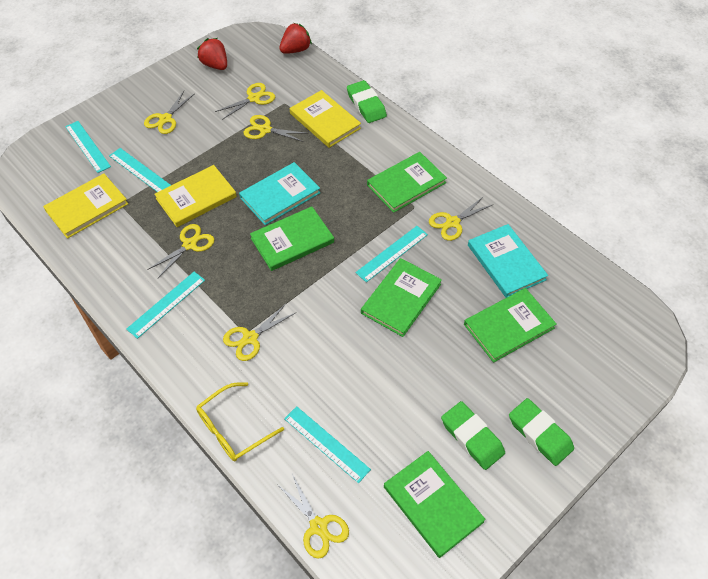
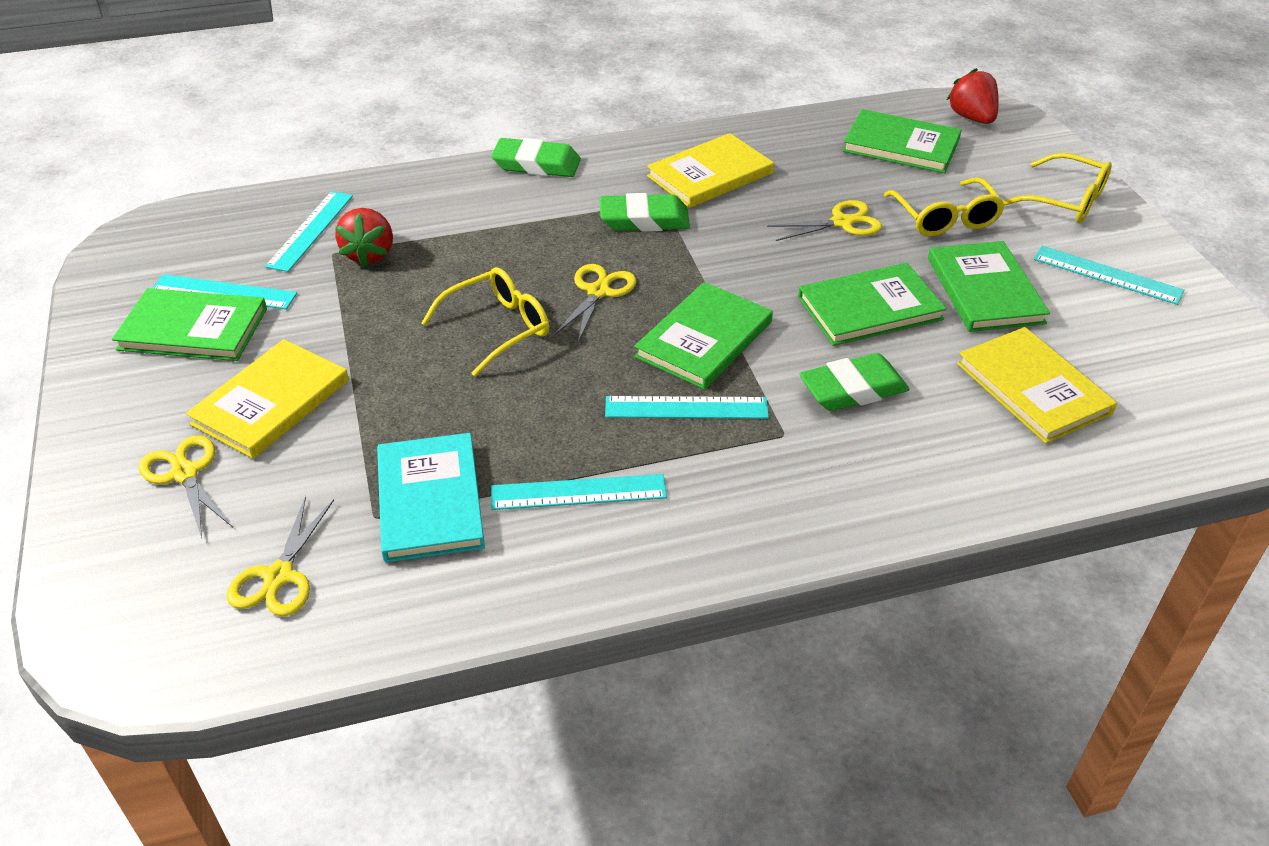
turquoise book: [239,162,320,225] [468,224,548,298] = 2 -> [377,433,485,562] = 1
yellow glasses: [196,382,284,461] = 1 -> [422,267,549,377] [884,177,1005,236] [1003,153,1112,223] = 3
yellow scissors: [144,91,194,134] [147,224,214,278] [215,83,275,120] [223,304,295,361] [243,115,308,142] [277,474,349,559] [429,196,492,241] = 7 -> [139,435,233,538] [227,496,334,617] [554,264,636,342] [767,200,882,241] = 4

